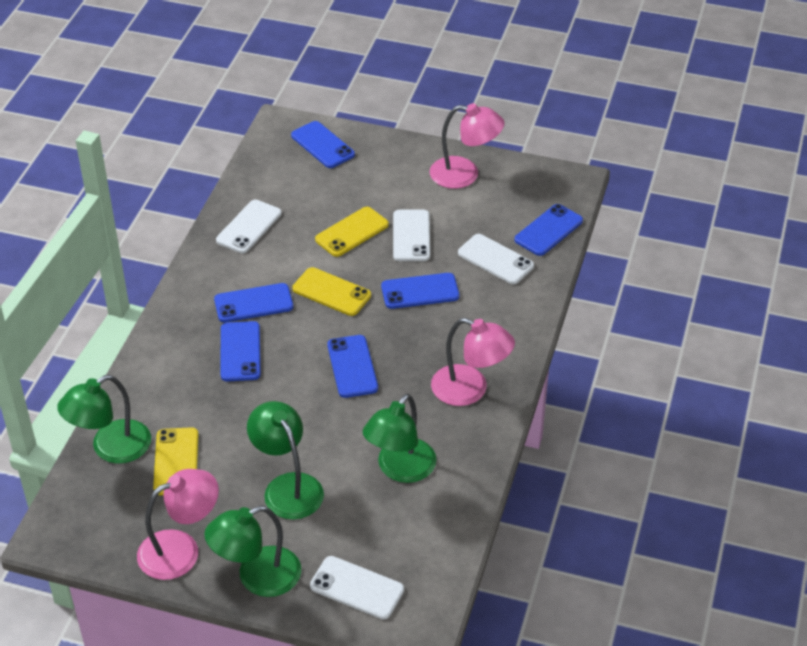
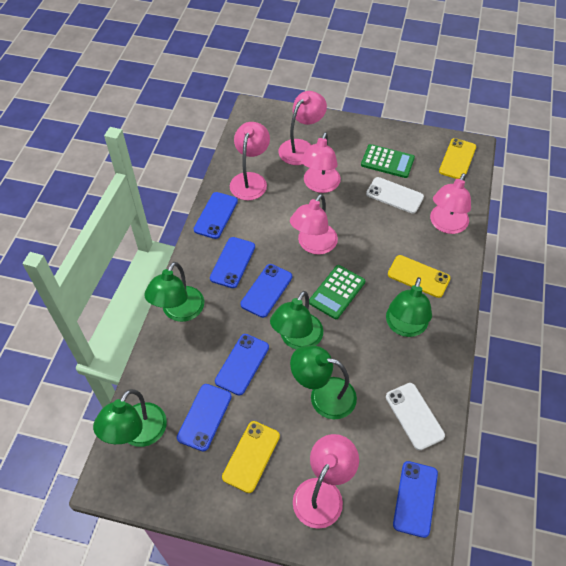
green calculator: none = 0 -> [309,265,365,319] [361,144,415,178] = 2
green lamp: [57,375,151,464] [204,506,301,597] [247,401,324,520] [363,394,437,483] = 4 -> [93,389,167,447] [144,262,204,322] [270,291,323,349] [290,345,357,420] [386,277,432,337] = 5
pink lamp: [137,469,219,580] [430,103,505,189] [431,318,515,406] = 3 -> [230,122,270,200] [279,91,327,165] [290,194,338,255] [293,434,359,529] [301,132,341,193] [430,173,471,234] = 6
white phone: [216,200,281,253] [310,556,404,619] [393,210,430,261] [458,234,534,284] = 4 -> [366,177,424,214] [386,383,445,450] = 2

